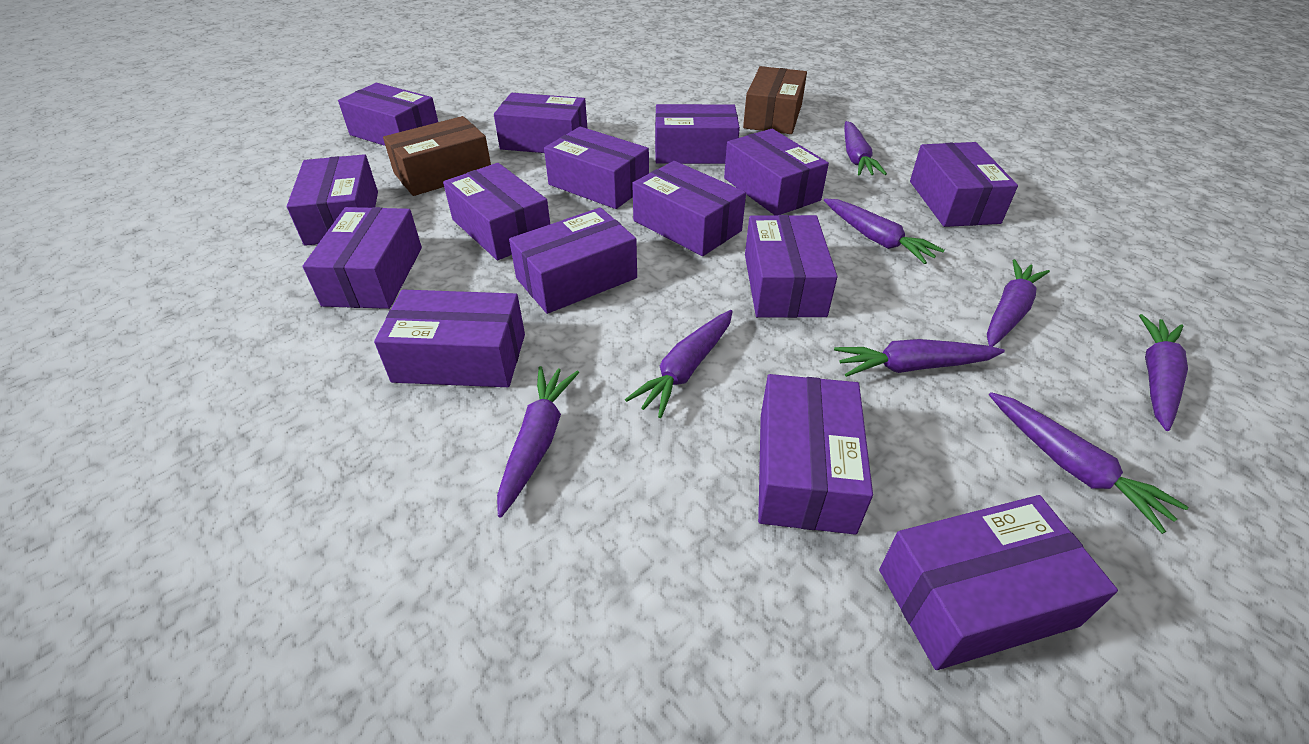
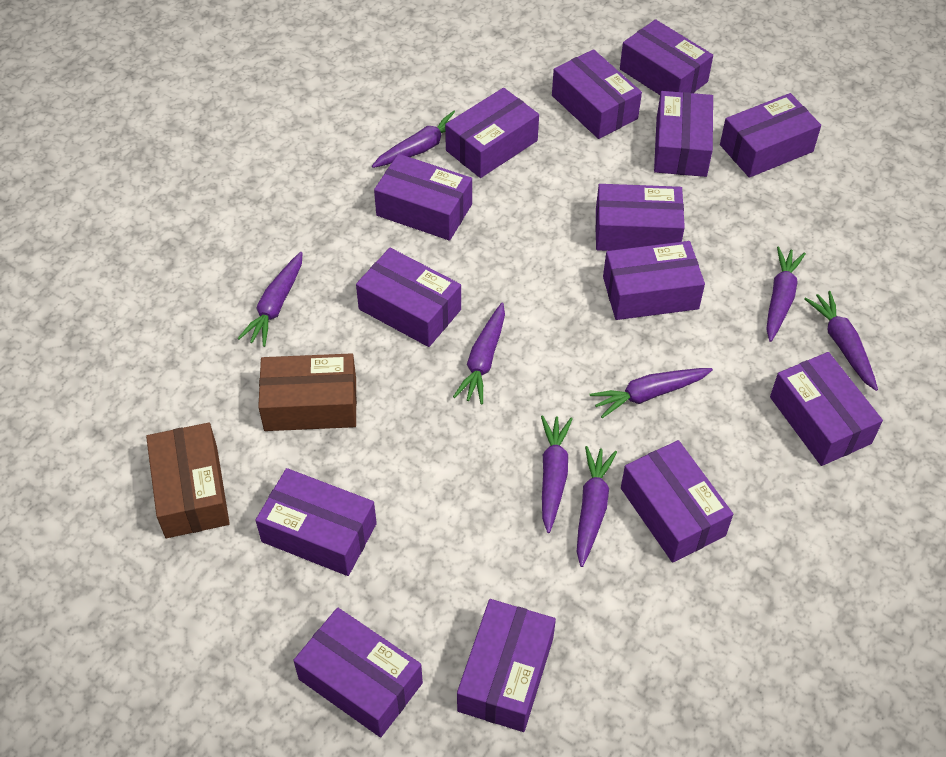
purple box: [287,154,378,246] [303,207,422,309] [338,83,438,146] [374,290,525,387] [443,163,550,260] [494,93,588,153] [509,207,637,314] [544,127,649,209] [632,161,746,256] [655,104,740,164] [724,129,829,215] [745,215,837,318] [758,374,873,535] [879,495,1118,670] [910,142,1018,227] = 15 -> [256,468,377,576] [293,607,423,737] [356,248,461,347] [374,154,472,241] [445,88,539,178] [457,599,556,732] [552,49,642,139] [595,184,685,251] [603,241,705,320] [620,19,713,95] [621,440,733,563] [654,91,713,177] [720,93,821,178] [770,352,883,466] = 14

